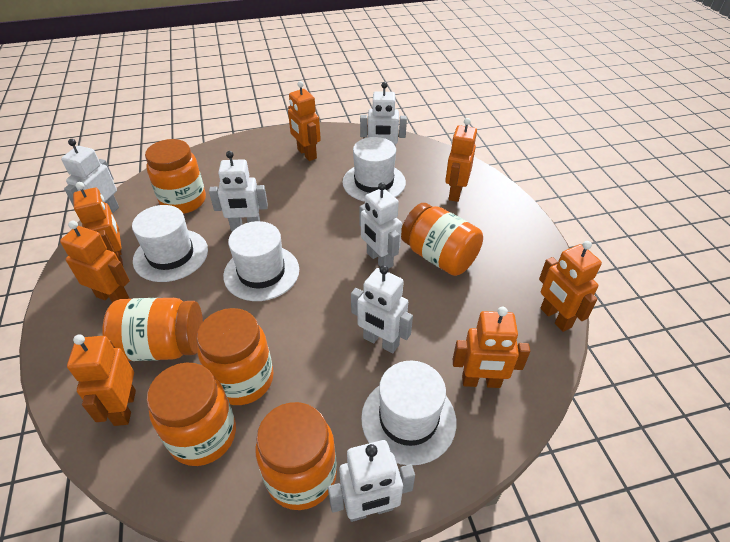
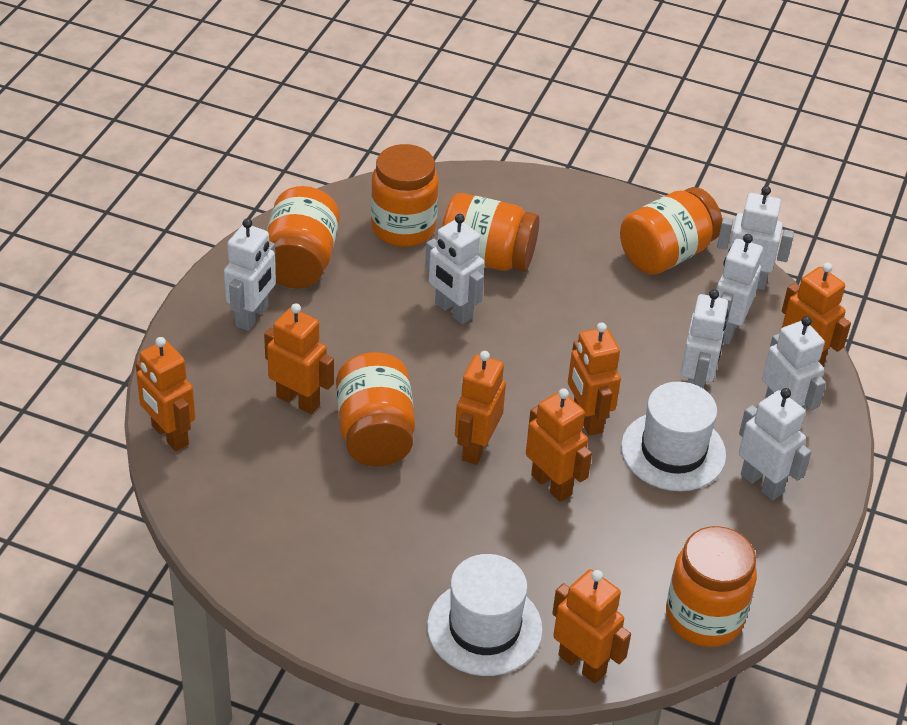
white hat: [132,205,208,282] [223,221,299,301] [342,137,406,202] [361,361,456,465] = 4 -> [427,554,543,676] [621,381,726,491] = 2
white robot: [61,139,119,213] [209,151,268,231] [328,440,415,522] [351,265,413,353] [359,182,402,269] [360,82,407,145] = 6 -> [224,218,276,331] [425,214,485,324] [680,289,729,388] [717,186,794,290] [717,234,763,345] [739,388,811,500] [762,316,826,410] = 7

